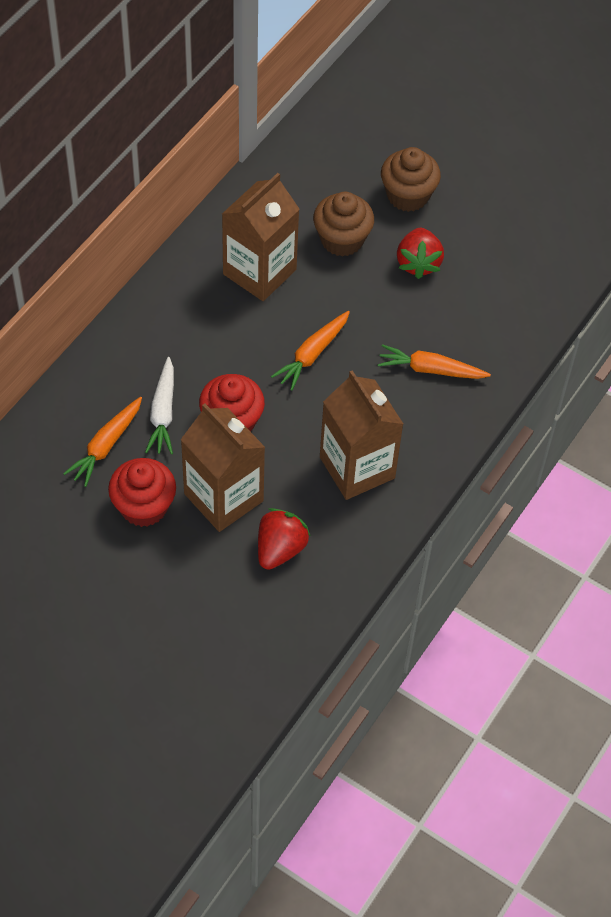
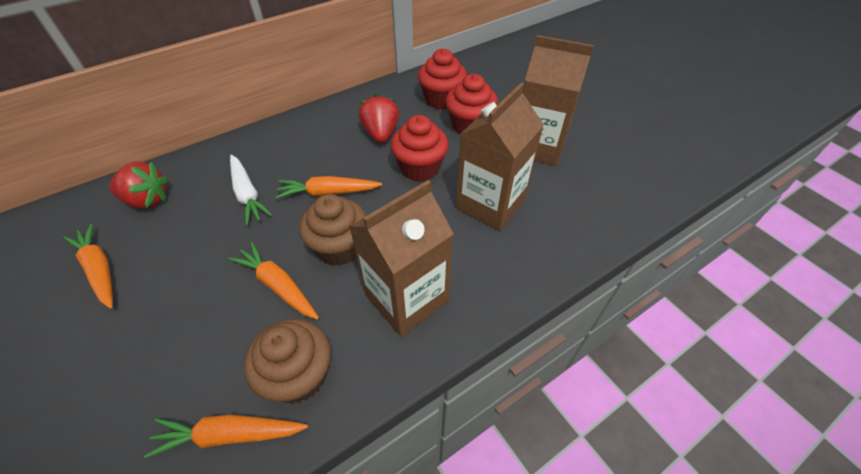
orange carrot: [63,397,142,487] [271,311,350,390] [378,344,491,379] = 3 -> [63,224,113,309] [144,414,308,458] [229,242,319,320] [275,176,382,199] = 4
red cupcake: [108,458,176,527] [199,374,265,432] = 2 -> [390,115,449,182] [418,49,467,109] [446,74,498,134] = 3

